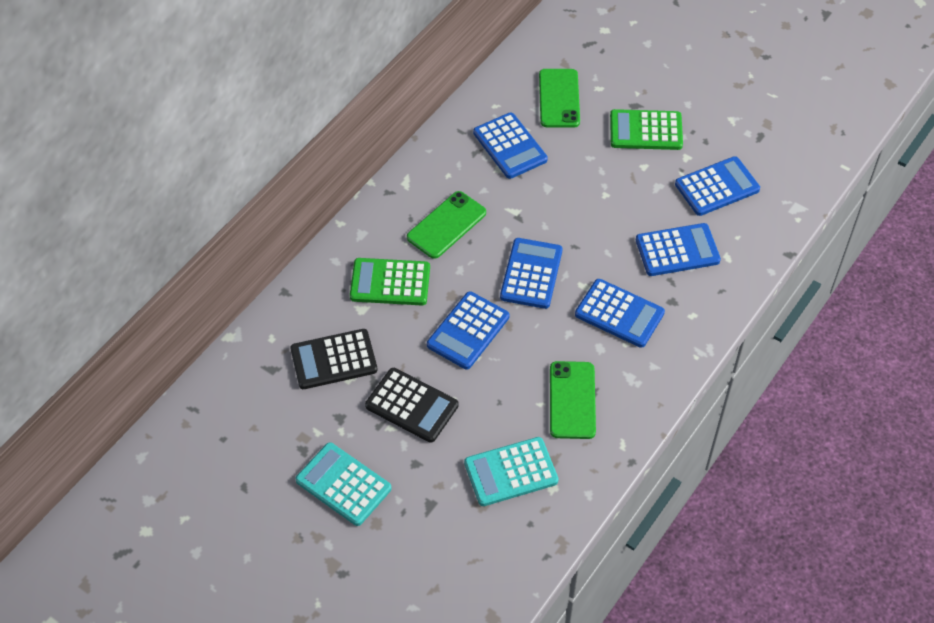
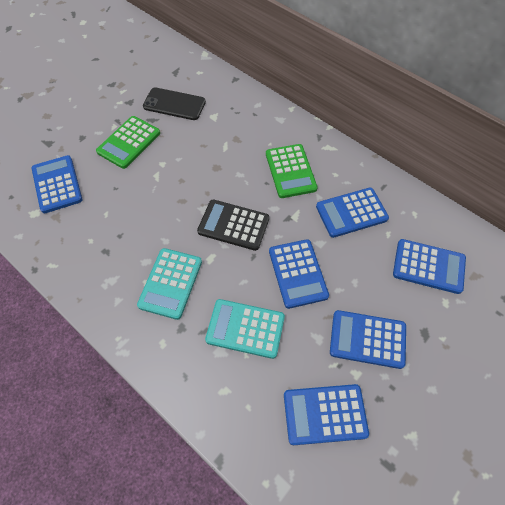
black calculator: [290,329,378,389] [365,368,459,443] = 2 -> [197,200,269,251] = 1
black phone: none = 0 -> [143,87,206,120] = 1
green phone: [407,191,486,259] [539,69,580,128] [550,361,596,439] = 3 -> none = 0

